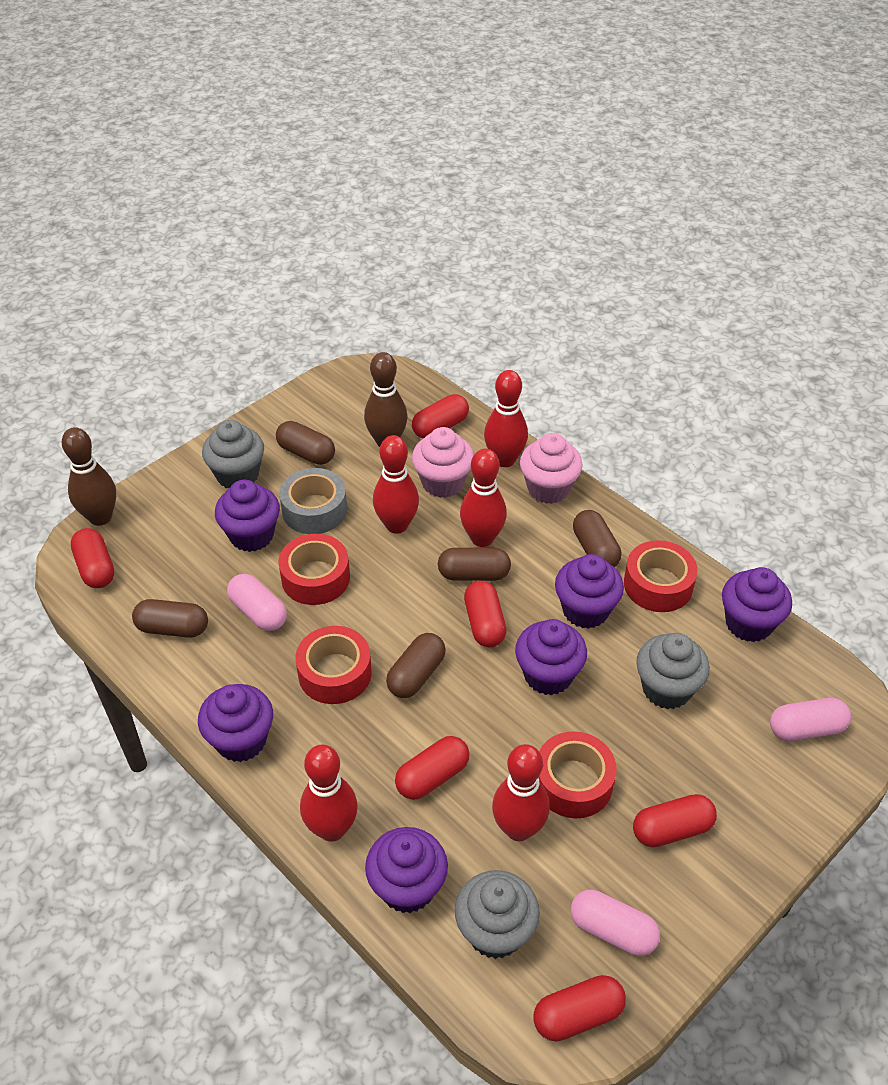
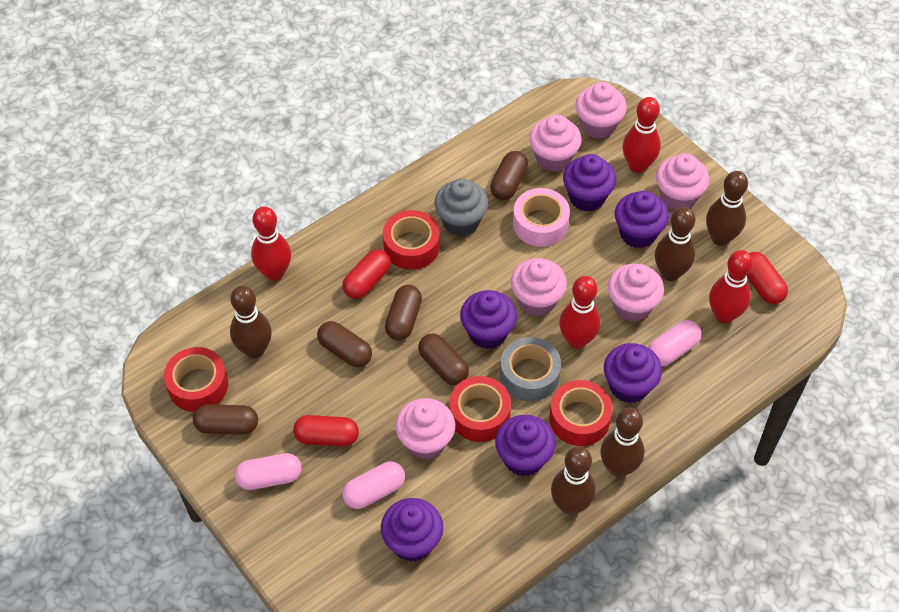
brown bowling pin: [62,427,116,526] [364,352,408,447] = 2 -> [230,286,272,358] [551,447,595,515] [601,408,644,477] [655,207,696,281] [706,171,748,246] = 5
grey cupcake: [202,420,264,488] [455,870,540,959] [636,633,710,709] = 3 -> [435,178,488,236] = 1
pink cupcake: [412,427,474,498] [520,433,583,504] = 2 -> [395,398,455,460] [511,258,567,316] [529,114,582,172] [575,82,627,139] [608,264,664,322] [656,153,709,210] = 6
pink tape: none = 0 -> [513,188,570,247] = 1
red bowling pin: [300,745,358,842] [373,435,419,534] [460,449,507,547] [484,370,528,467] [492,744,550,841] = 5 -> [251,206,291,281] [559,276,601,349] [623,97,661,173] [709,250,753,323] = 4
red capsule: [70,528,114,588] [395,736,470,800] [412,394,469,439] [464,581,507,647] [533,975,626,1041] [633,794,717,847] = 6 -> [293,415,359,447] [342,249,391,299] [747,252,788,304] = 3

